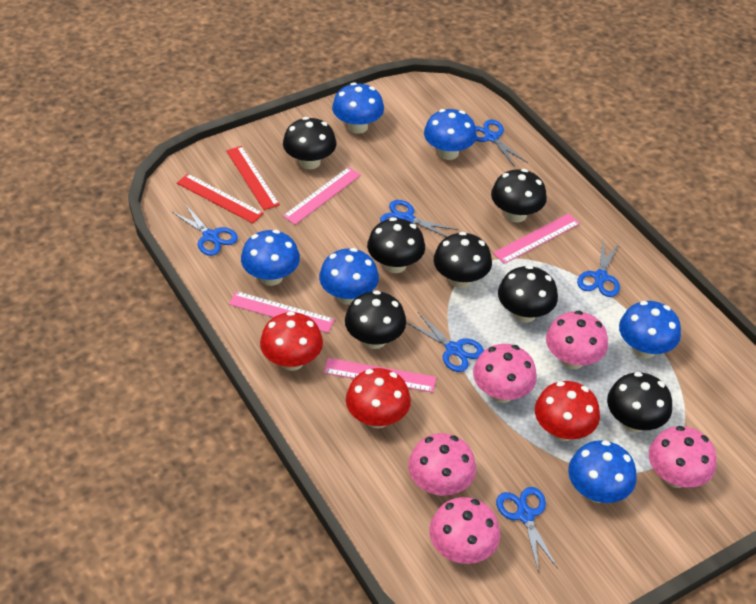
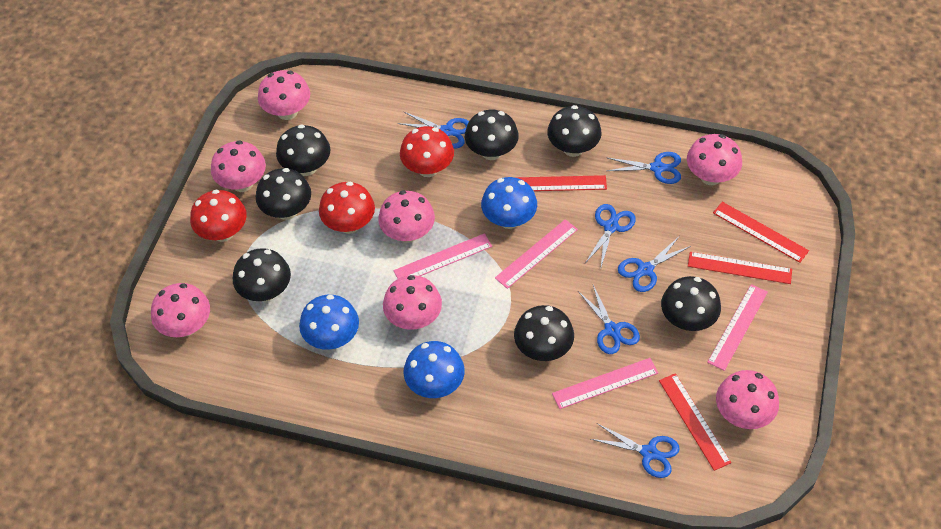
blue mushroom: [241,230,300,286] [319,248,379,305] [332,82,384,134] [424,109,477,160] [568,440,637,503] [619,301,681,358] = 6 -> [299,295,359,350] [403,341,465,398] [481,177,537,229] = 3
pink mushroom: [408,433,476,496] [429,497,500,564] [473,344,537,403] [546,310,608,369] [649,426,716,488] = 5 -> [151,283,210,337] [211,141,266,192] [258,70,310,120] [378,190,435,243] [383,275,442,330] [687,134,742,185] [716,370,779,429] = 7
red ruler: [177,174,264,223] [226,146,280,210] = 2 -> [514,175,607,191] [659,373,731,471] [688,252,792,284] [713,202,809,263] = 4

